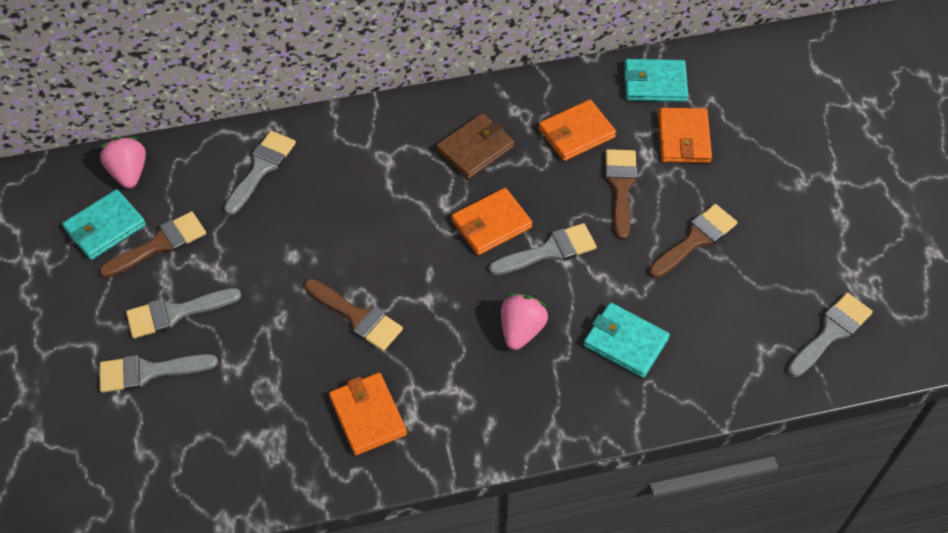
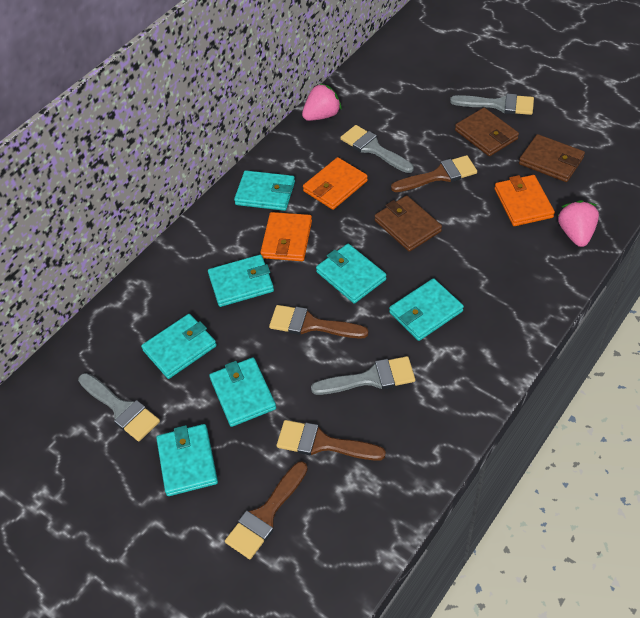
brown wallet: [436,113,514,179] = 1 -> [375,195,442,252] [455,108,519,156] [519,134,585,182] = 3
grey brush: [99,354,218,393] [126,288,241,339] [224,131,296,215] [489,223,597,275] [787,293,873,377] = 5 -> [78,373,160,441] [311,356,415,395] [340,125,414,173] [450,94,534,115] = 4
orange wallet: [329,373,407,456] [451,188,533,255] [539,100,616,161] [658,108,712,163] = 4 -> [260,212,312,261] [303,157,368,210] [494,175,555,226] = 3
turquoise wallet: [62,189,146,260] [583,302,670,378] [624,59,688,102] = 3 -> [141,314,217,379] [156,424,218,496] [208,255,274,307] [209,357,276,427] [234,171,295,211] [316,244,386,304] [389,278,464,341] = 7

